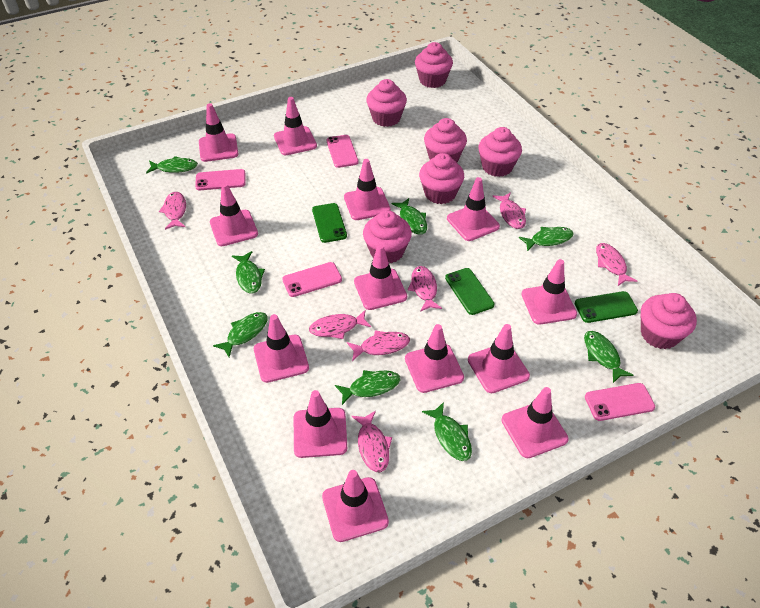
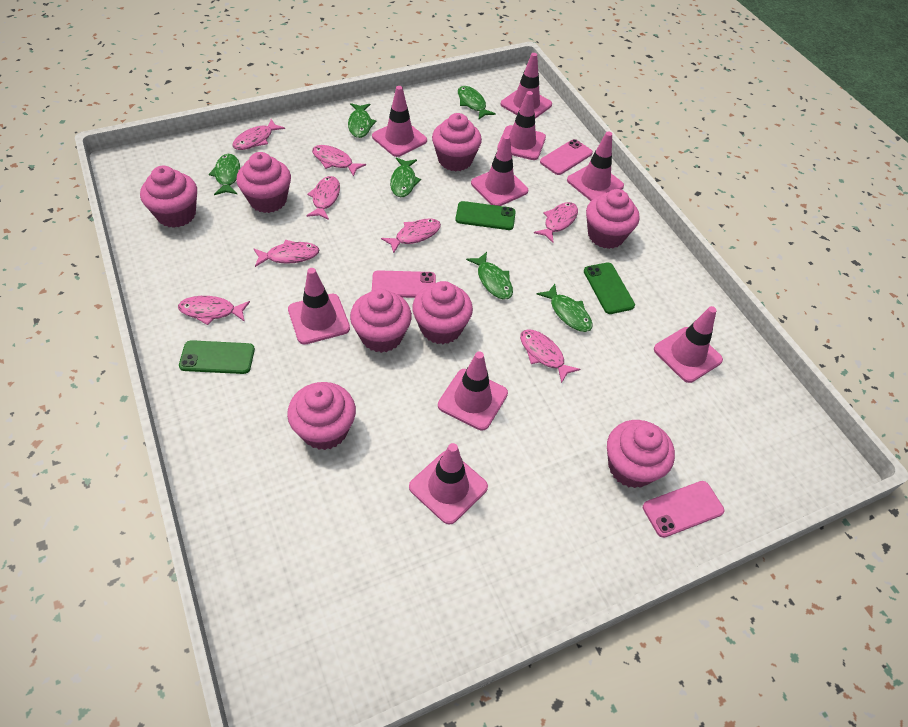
green fish: [146,156,198,174] [213,312,267,357] [232,251,265,293] [335,370,400,405] [391,198,427,235] [422,402,472,461] [519,227,574,252] [584,331,634,383] = 8 -> [209,154,240,195] [348,103,377,138] [390,157,421,197] [458,86,496,119] [466,252,513,300] [537,284,593,332] = 6
pink cupcake: [363,210,412,263] [366,79,407,127] [415,42,453,88] [419,153,464,204] [424,118,467,162] [478,127,522,177] [641,293,697,349] = 7 -> [140,166,197,228] [236,152,291,213] [287,382,356,450] [350,289,412,353] [412,281,473,344] [432,113,482,171] [586,189,639,249] [607,420,675,488] = 8
pink fish: [159,192,186,230] [309,310,371,339] [347,330,410,361] [351,410,392,472] [408,266,442,312] [492,192,526,229] [596,243,637,286] = 7 -> [178,296,250,325] [232,119,285,150] [254,240,320,267] [306,176,340,220] [312,145,366,177] [381,218,441,254] [520,329,580,383] [534,202,578,243] = 8
pink phone: [195,169,246,190] [282,262,342,297] [327,135,359,168] [585,383,655,421] = 4 -> [372,270,436,298] [540,139,593,175] [643,481,724,538] = 3
pink traffic cone: [199,103,238,162] [210,183,258,246] [254,314,309,383] [274,97,317,155] [294,390,347,458] [322,470,389,542] [344,159,391,220] [354,244,407,310] [405,324,464,393] [447,177,500,241] [468,324,530,393] [501,387,568,458] [522,259,577,325] = 13 -> [288,268,350,345] [372,86,427,157] [409,443,488,525] [438,351,508,430] [471,135,528,206] [497,91,546,160] [500,53,552,119] [567,131,624,201] [654,306,723,383] = 9

